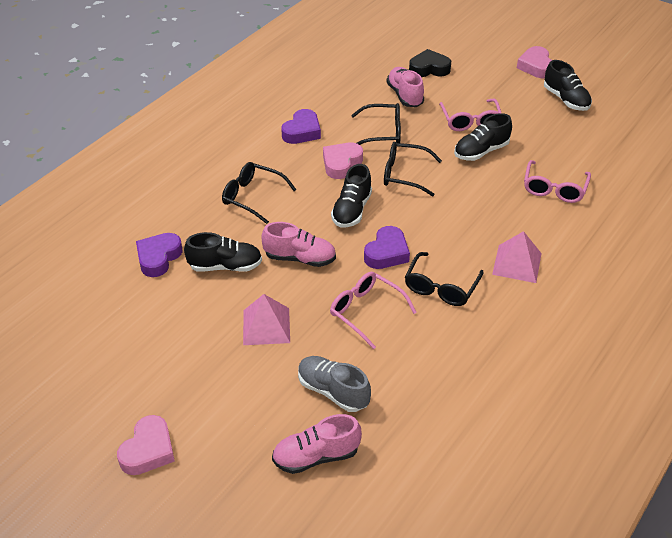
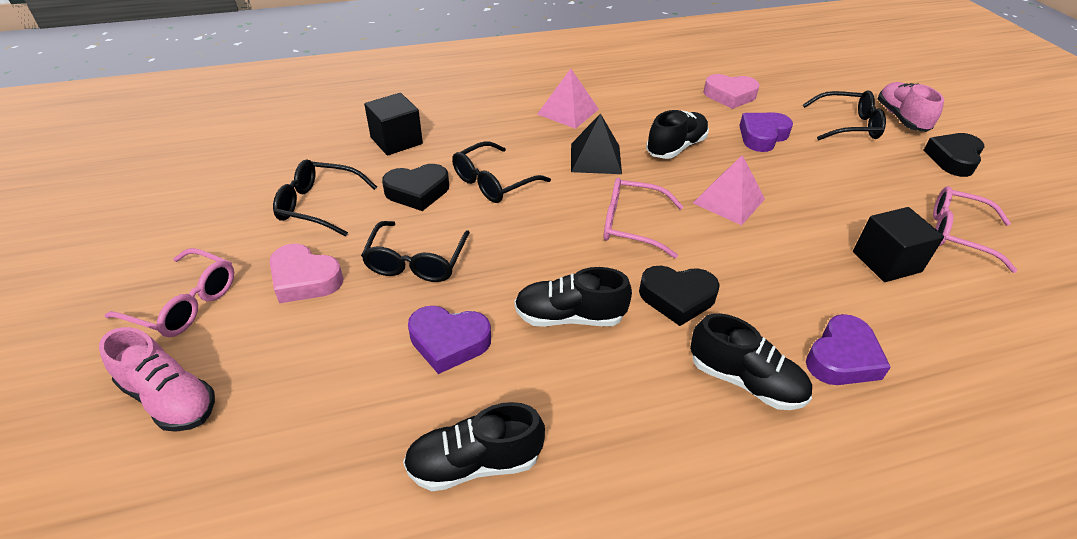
black cube: none = 0 -> [364,93,423,156] [853,207,944,282] = 2
black heart: [409,49,451,77] = 1 -> [382,164,449,211] [639,266,720,326] [924,133,985,177] = 3
black pyramid: none = 0 -> [571,113,622,174] = 1
grey shoe: [298,356,371,412] = 1 -> none = 0
pink heart: [117,415,175,475] [323,142,363,179] [517,46,552,79] = 3 -> [270,244,343,303] [703,74,760,109] = 2
pink shoe: [262,222,336,267] [272,414,362,474] [387,67,424,107] = 3 -> [99,327,215,432] [878,82,944,132] = 2

